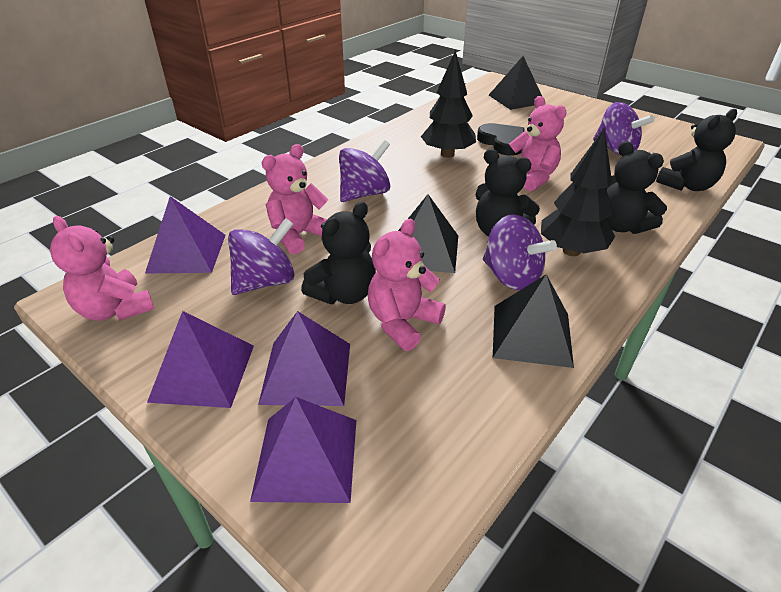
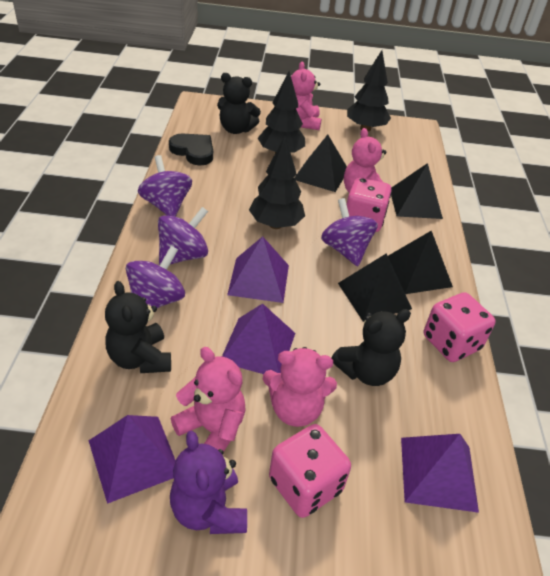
black pyramid: [398,194,458,273] [489,56,542,110] [493,274,574,368] = 3 -> [294,135,347,192] [338,253,412,322] [388,230,453,294] [391,163,443,219] = 4
black teddy bear: [301,202,376,304] [476,149,540,237] [606,141,667,234] [656,109,737,191] = 4 -> [105,281,171,373] [217,73,261,134] [332,309,411,386] = 3
black tree: [421,50,476,158] [541,129,615,256] = 2 -> [249,136,305,229] [258,71,305,153] [347,50,391,132] = 3
pink dice: none = 0 -> [269,424,351,518] [347,177,392,232] [424,292,496,362] = 3
purple teddy bear: none = 0 -> [170,431,247,534] = 1

